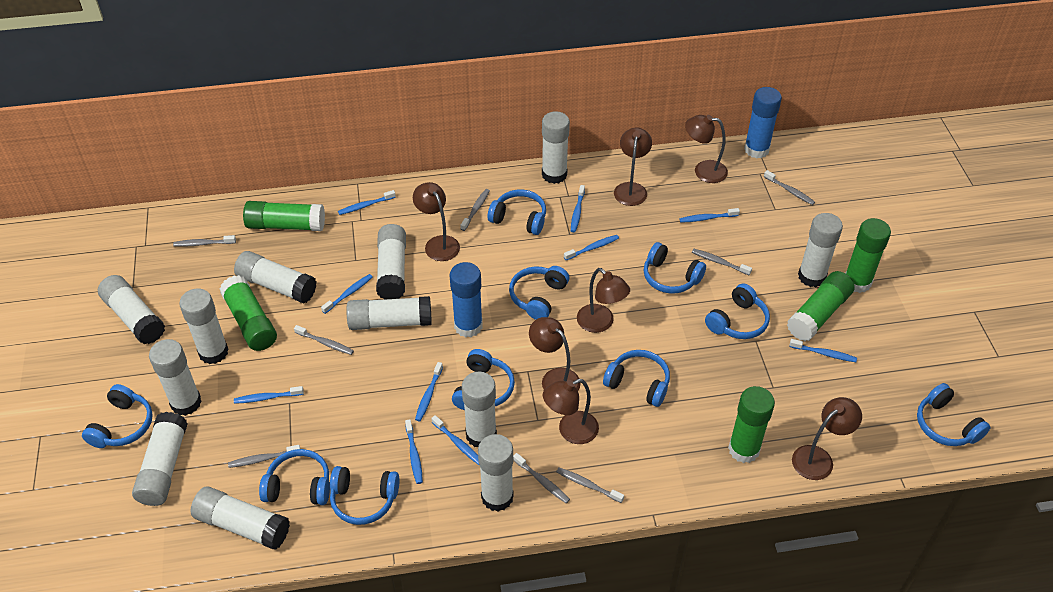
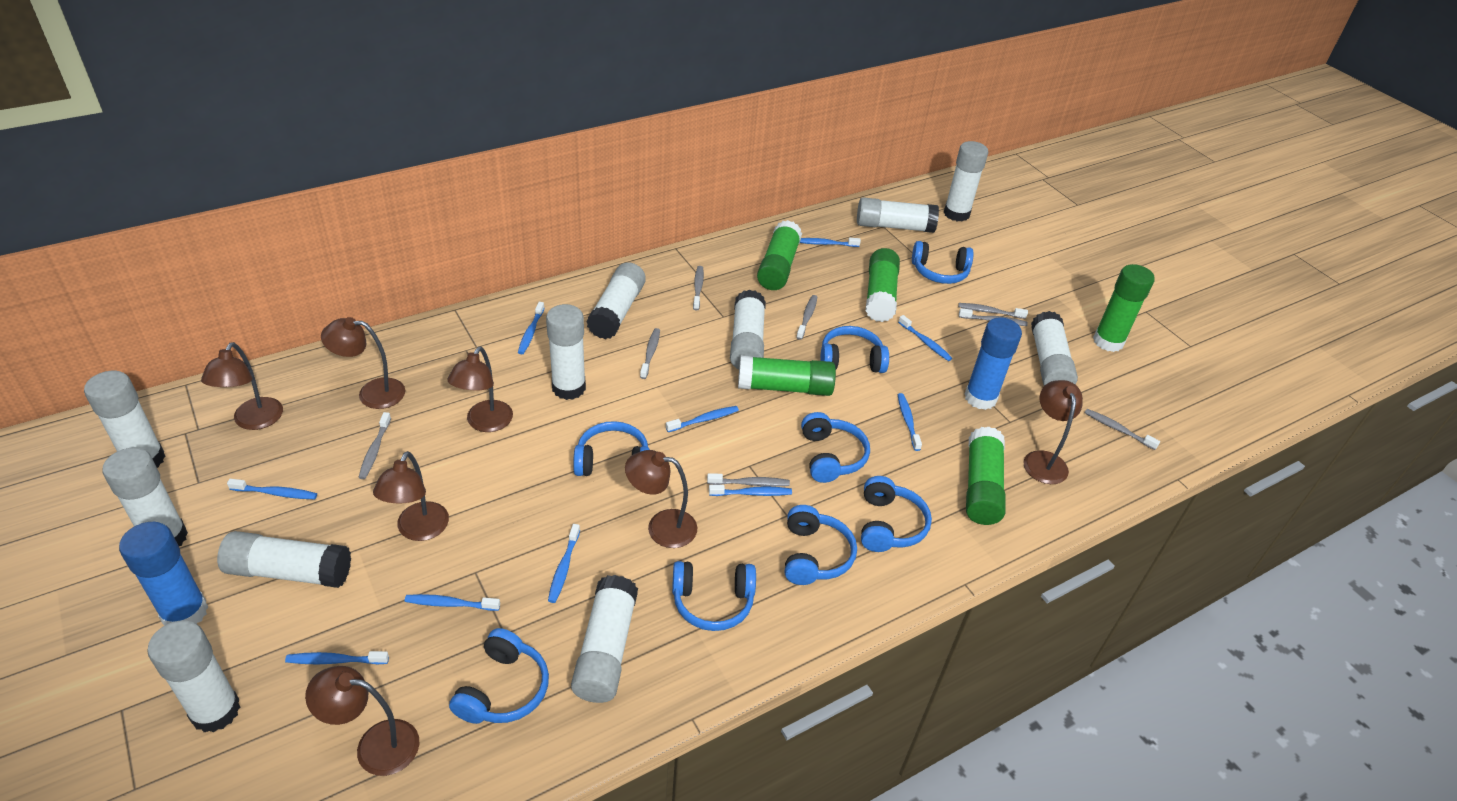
blue headphones: [82,384,153,448] [259,449,330,505] [330,466,400,525] [452,349,515,410] [488,189,546,235] [509,266,569,320] [603,350,670,407] [644,242,706,294] [705,283,770,339] [917,383,990,446] = 10 -> [449,628,549,724] [573,421,650,476] [672,561,756,631] [785,505,857,585] [801,412,870,483] [820,326,889,373] [861,476,932,552] [912,241,974,284] = 8
white glue stick: [98,275,165,344] [132,412,188,506] [149,339,202,416] [179,289,229,364] [191,487,290,550] [234,251,316,304] [346,296,431,330] [376,224,406,300] [462,372,497,447] [478,434,514,511] [542,111,570,184] [798,213,843,287] = 12 -> [84,371,166,468] [102,448,188,546] [147,620,240,732] [217,531,351,588] [546,304,586,400] [571,575,638,703] [586,262,646,339] [730,289,766,370] [857,197,939,233] [943,141,988,222] [1031,311,1078,386] = 11

